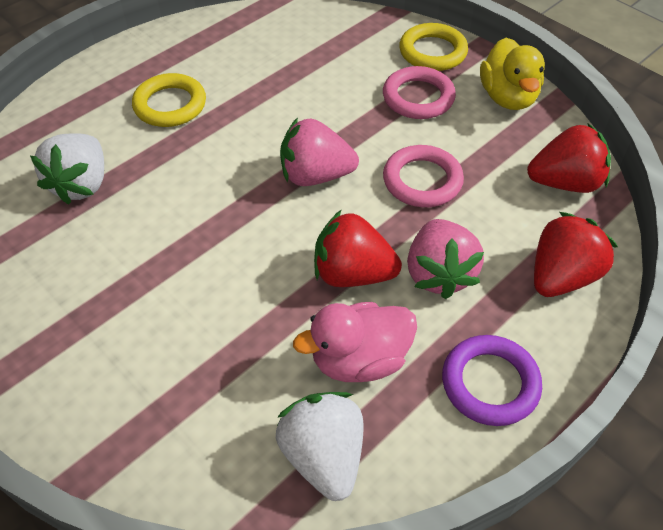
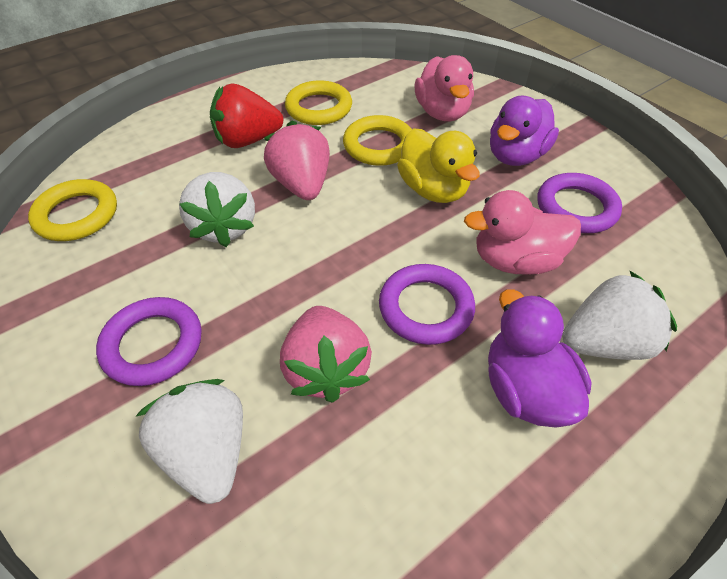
pink duck: [293,302,417,382] = 1 -> [415,55,474,121] [464,190,581,274] = 2
pink ring: [383,66,456,119] [383,145,464,207] = 2 -> none = 0
purple duck: none = 0 -> [488,289,592,428] [490,96,559,166] = 2
purple ring: [442,335,542,426] = 1 -> [96,297,202,386] [379,264,475,345] [538,173,622,233] = 3
red strawberry: [314,210,402,287] [527,124,611,193] [534,212,618,297] = 3 -> [210,83,283,148] = 1
white strawberry: [30,133,104,205] [276,392,364,501] = 2 -> [135,379,243,504] [179,172,255,247] [562,270,677,360] = 3
yellow ring: [132,73,206,127] [399,23,468,71] = 2 -> [28,179,117,241] [285,80,352,125] [343,115,412,166] = 3

